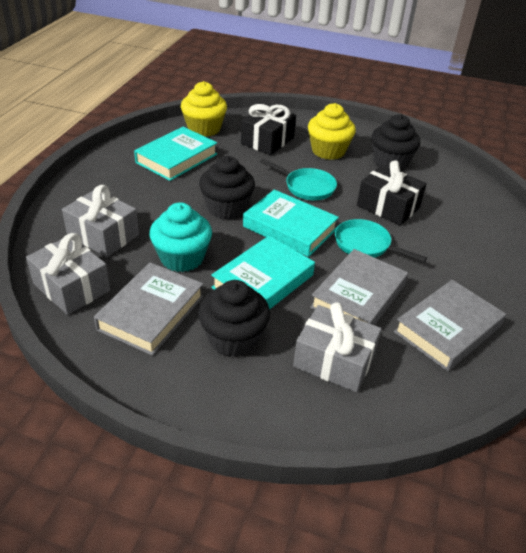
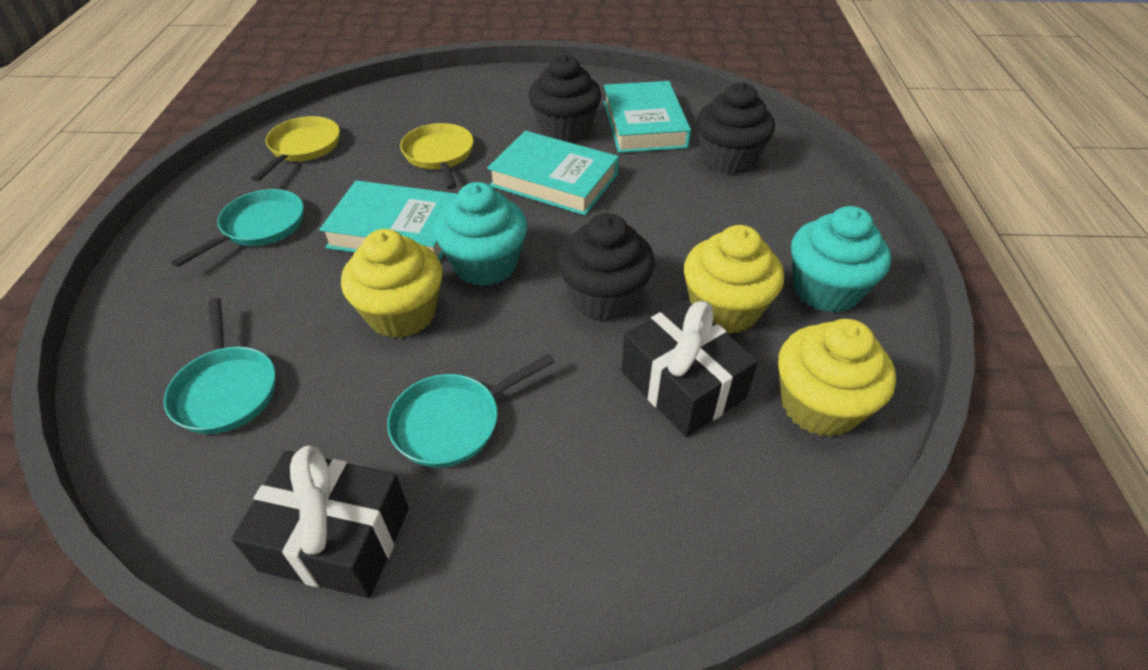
grey book: [94,262,204,356] [310,249,408,325] [394,280,506,371] = 3 -> none = 0
grey gift: [26,233,110,315] [62,185,139,257] [293,302,382,392] = 3 -> none = 0
turquoise cupcake: [149,202,212,272] = 1 -> [434,182,527,286] [791,206,891,313] = 2
turquoise pan: [260,159,337,200] [335,219,427,262] = 2 -> [164,298,275,434] [171,189,304,267] [387,354,554,467] = 3
yellow cupcake: [181,81,227,137] [308,103,356,160] = 2 -> [341,229,442,338] [684,225,784,334] [778,319,896,437] = 3
yellow pan: none = 0 -> [251,116,340,182] [400,123,474,189] = 2

